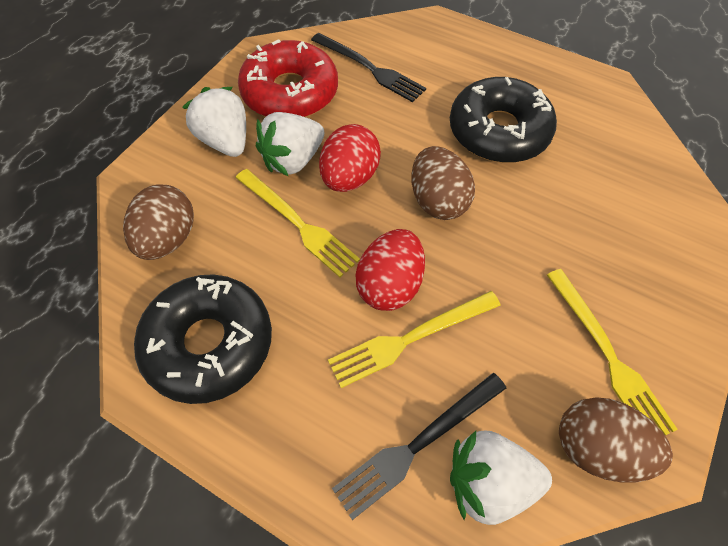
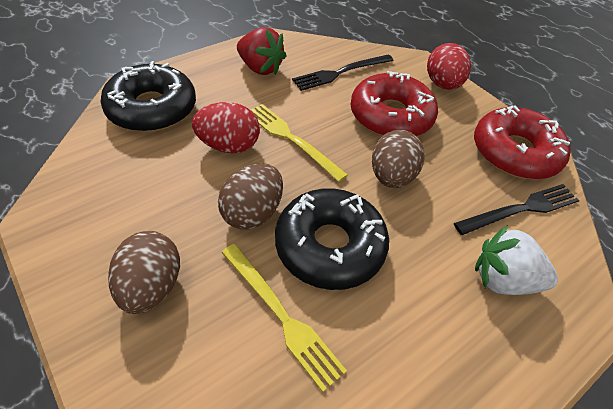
red donut: [238,39,338,117] = 1 -> [351,71,438,136] [474,105,571,180] = 2
red strawberry: none = 0 -> [237,27,287,75] = 1
white strawberry: [182,87,246,157] [256,112,324,176] [450,431,552,525] = 3 -> [475,225,558,295] = 1
yellow fork: [236,169,360,277] [328,291,501,388] [547,269,678,435] = 3 -> [221,244,347,392] [251,104,348,182] = 2

